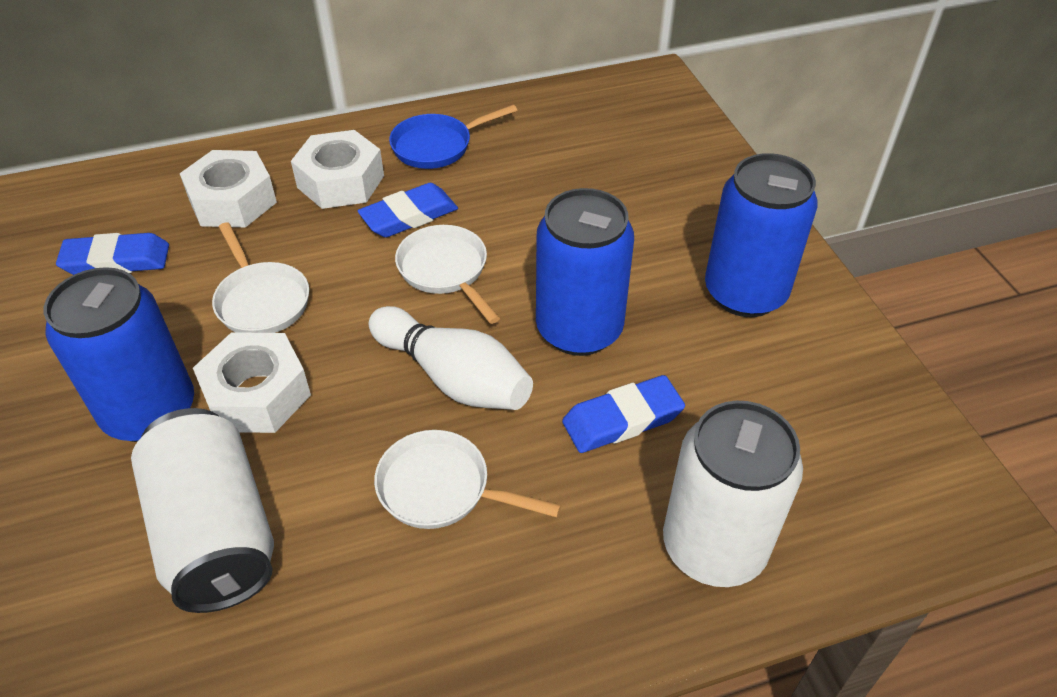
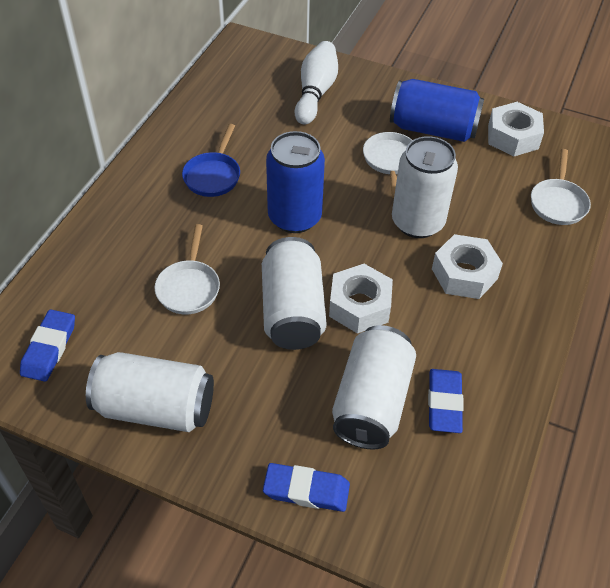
blue can: [44,267,194,442] [536,188,634,356] [705,153,818,317] = 3 -> [266,131,325,233] [390,79,484,142] = 2
white can: [131,408,274,613] [663,401,803,587] = 2 -> [86,352,214,432] [262,237,327,350] [332,325,416,449] [392,136,458,238] = 4

